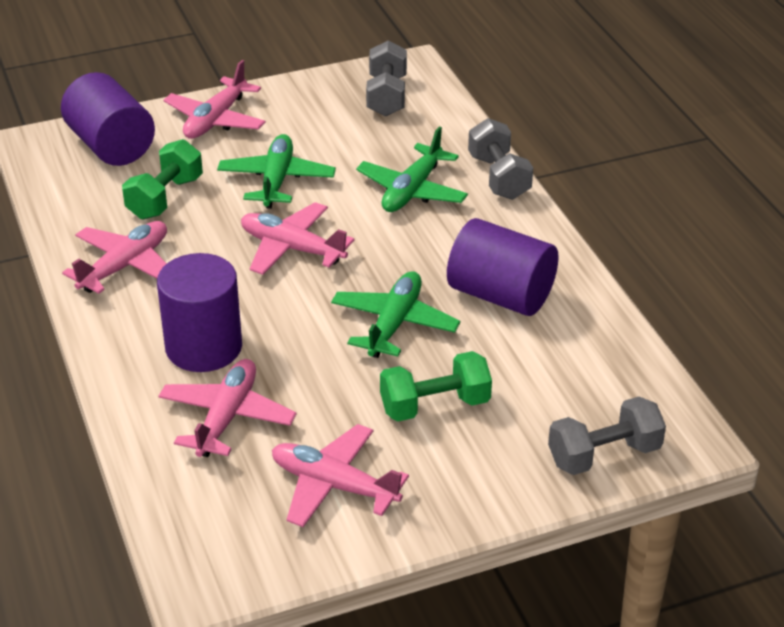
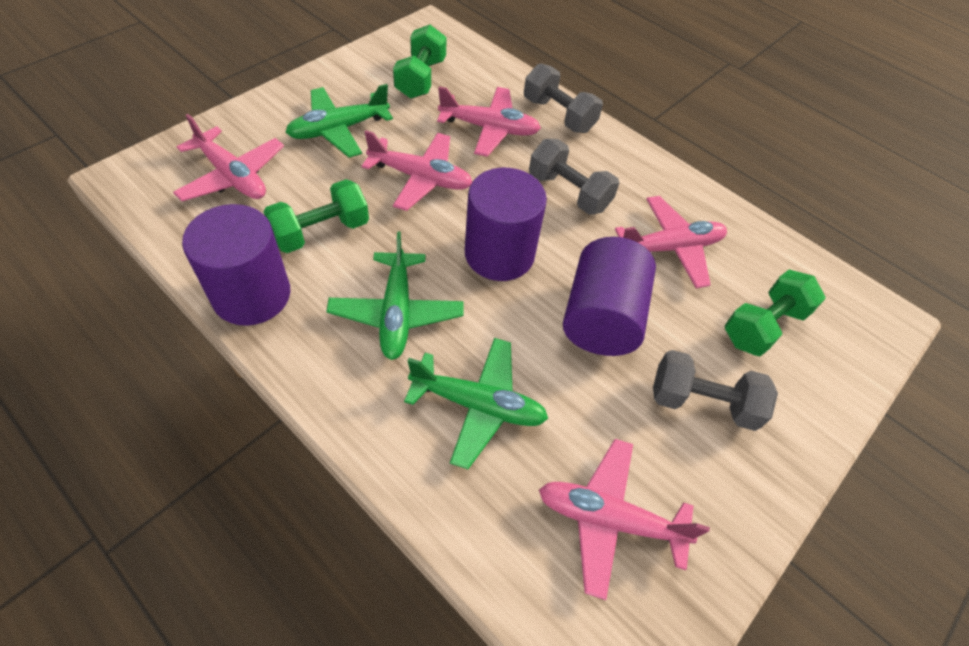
green dumbbell: [122,139,203,220] [380,351,492,421] = 2 -> [263,179,369,253] [393,25,446,99] [725,270,826,357] = 3

